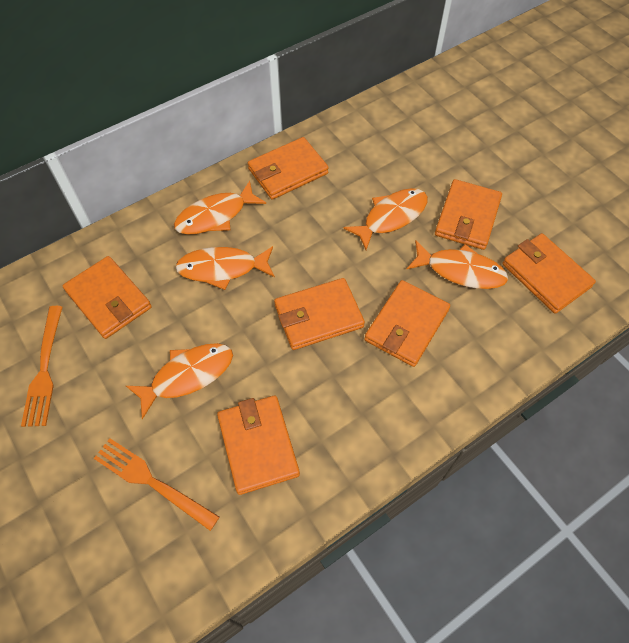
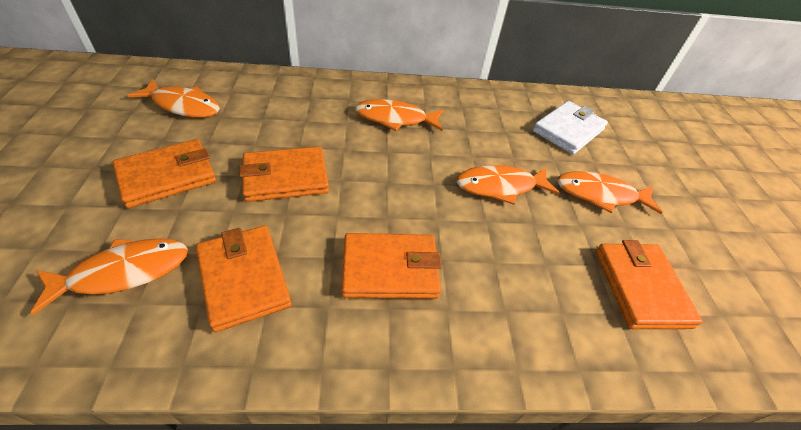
orange fork: [21,306,62,427] [93,438,219,531] = 2 -> none = 0
orange wallet: [62,256,152,339] [217,396,300,495] [248,137,329,200] [274,278,365,350] [364,280,450,367] [435,179,502,250] [502,233,596,314] = 7 -> [113,139,216,208] [196,225,291,332] [239,147,329,202] [342,233,442,299] [596,240,703,329] = 5
white wallet: none = 0 -> [533,101,608,154] = 1

